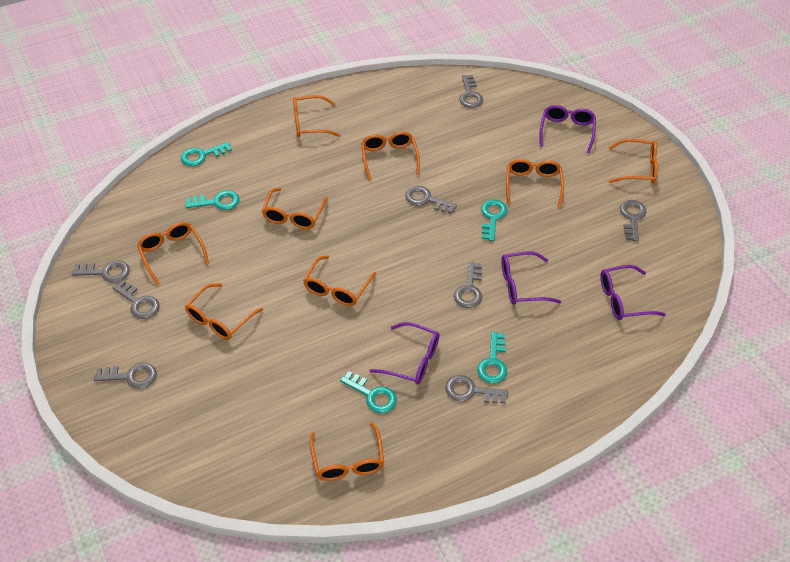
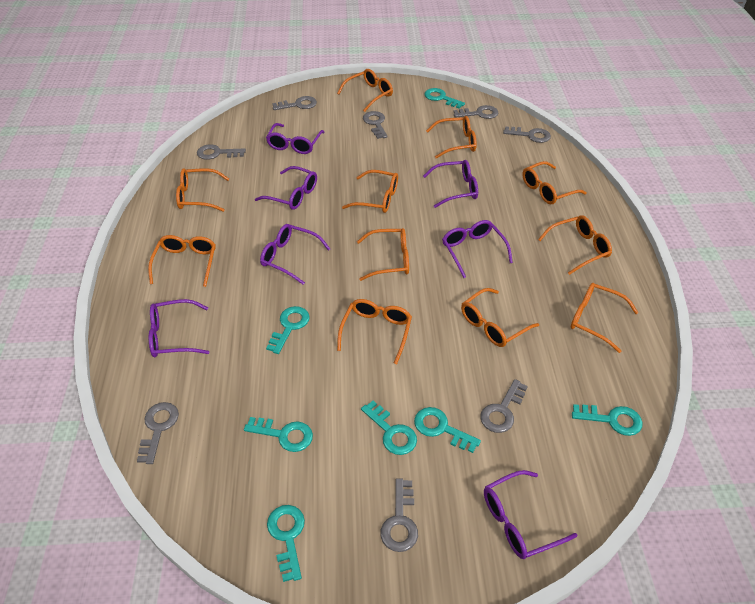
orange glasses: [137,222,209,285] [185,283,263,340] [262,188,328,229] [293,95,341,137] [303,255,376,306] [310,422,384,481] [361,131,420,181] [506,159,564,208] [609,139,658,184] = 9 -> [148,235,216,287] [176,168,229,212] [337,69,393,112] [337,299,412,364] [342,170,398,213] [357,228,409,281] [426,116,477,159] [461,288,539,347] [523,161,587,205] [538,215,612,275] [571,283,638,353] = 11
purple glasses: [369,322,439,385] [501,252,561,305] [539,105,596,154] [600,265,666,320] = 4 -> [149,299,209,357] [255,166,317,210] [260,224,330,285] [266,123,325,154] [423,160,478,208] [442,220,513,278] [484,470,577,559] = 7
turquoise key: [181,142,232,166] [185,190,240,210] [340,371,397,413] [477,332,507,384] [481,200,508,241] = 5 -> [244,417,313,452] [266,306,309,354] [267,505,305,582] [361,401,417,455] [414,407,481,453] [424,88,465,108] [572,404,643,436] = 7

